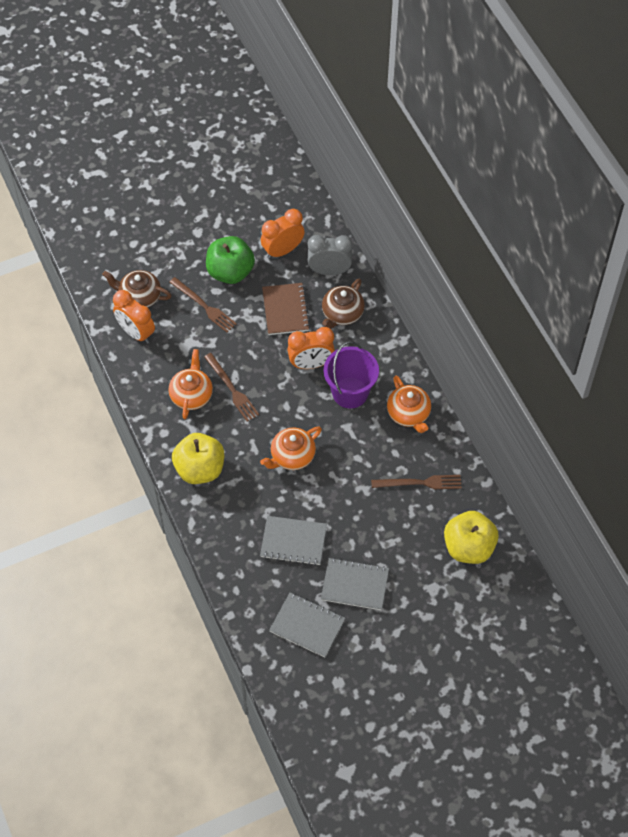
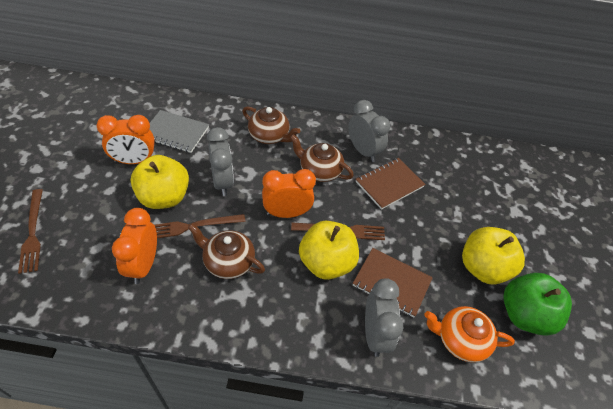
brown notebook: [262,283,310,335] = 1 -> [353,248,433,317] [355,158,426,210] = 2
brown teapot: [102,270,172,308] [322,278,365,329] = 2 -> [188,224,265,279] [242,107,300,144] [290,134,354,182] = 3
grey clock: [307,235,353,275] = 1 -> [207,127,234,196] [348,100,390,162] [365,278,404,357] = 3
grey notebook: [260,516,327,566] [269,593,345,657] [321,558,389,610] = 3 -> [150,110,209,153] = 1
orange teapot: [168,349,213,419] [260,426,322,470] [387,376,431,433] = 3 -> [424,306,515,362] = 1
purple bucket: [323,341,379,409] = 1 -> none = 0
yellow apple: [172,433,224,484] [444,511,499,564] = 2 -> [131,155,189,209] [299,221,359,280] [462,227,525,285] = 3

